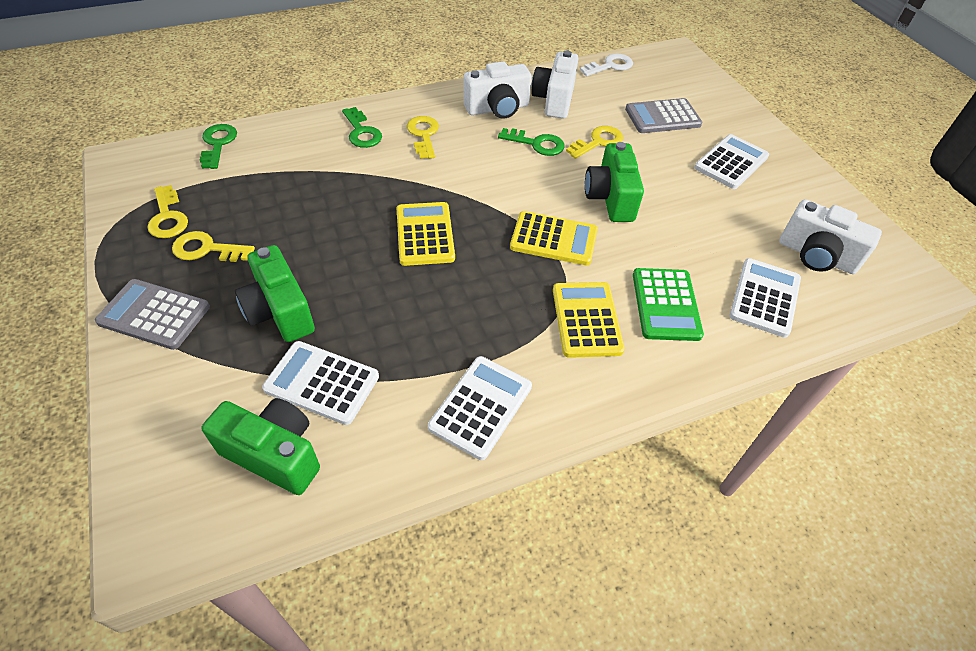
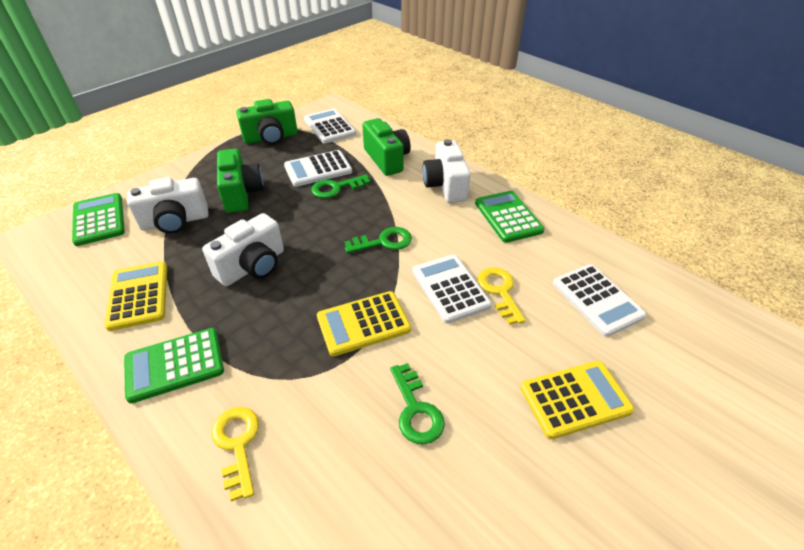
green calculator: [633,268,704,341] = 1 -> [72,193,125,246] [124,328,224,403] [475,191,545,243] = 3
grey calculator: [95,279,210,350] [625,98,702,133] = 2 -> none = 0
white key: [580,54,633,76] = 1 -> none = 0
yellow key: [147,185,188,238] [172,231,255,262] [407,116,439,159] [566,126,623,159] = 4 -> [211,407,259,501] [478,267,526,325] = 2

